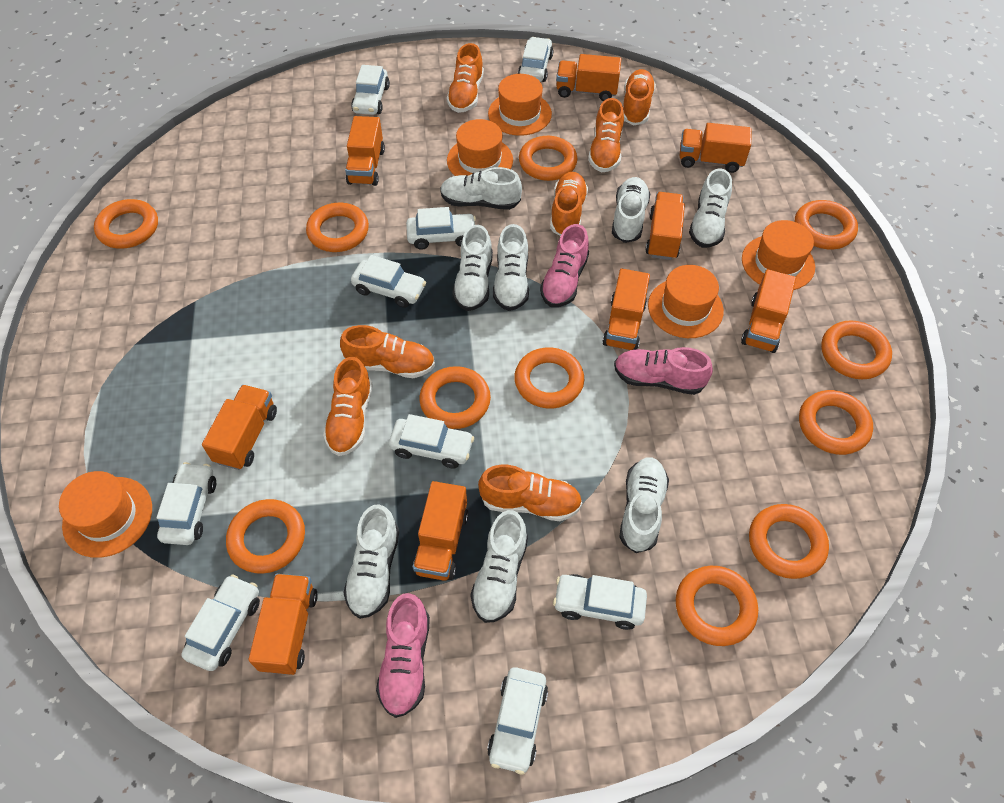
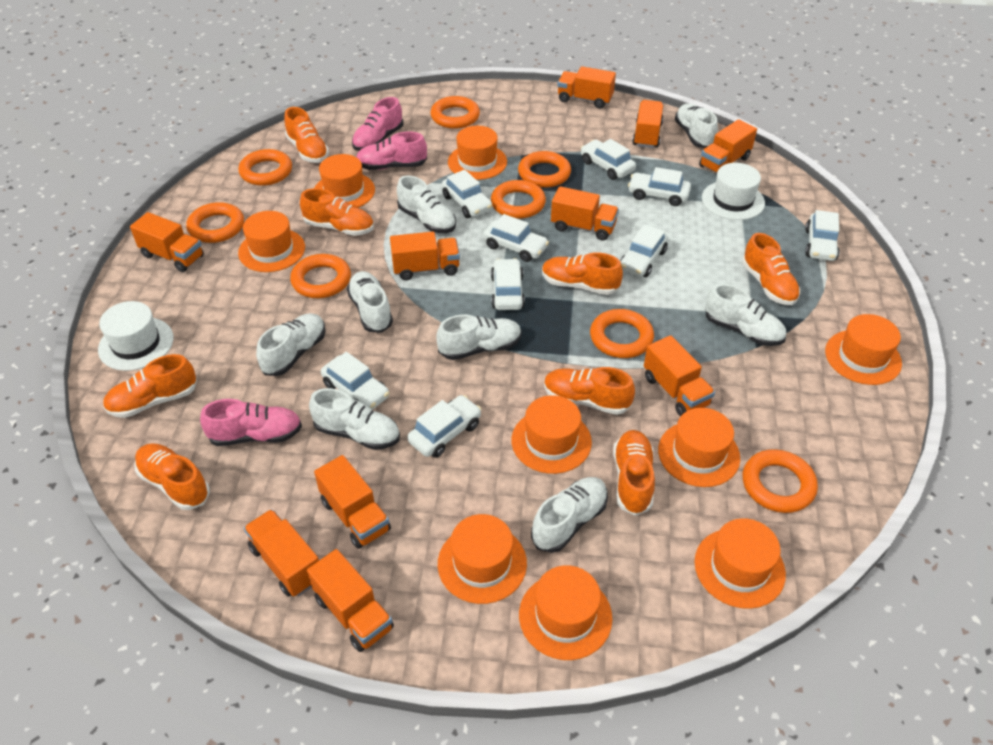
orange hat: [59,471,152,558] [447,119,513,176] [488,74,552,136] [648,265,724,338] [742,220,815,290] = 5 -> [238,211,305,272] [314,154,375,208] [438,514,527,604] [448,126,507,180] [511,395,592,474] [519,565,612,660] [658,408,740,487] [695,518,786,609] [825,314,902,385] = 9
orange ring: [94,199,158,249] [226,499,305,574] [306,203,369,252] [419,366,491,429] [514,348,584,408] [519,136,577,181] [676,566,758,646] [749,504,829,579] [795,200,858,249] [799,390,873,455] [821,320,892,379] = 11 -> [186,202,244,243] [238,149,292,186] [290,254,351,298] [431,96,480,129] [491,180,546,219] [518,151,571,188] [590,309,654,358] [743,449,818,513] = 8
orange shoe: [323,357,373,456] [340,325,435,378] [447,43,484,113] [478,465,582,521] [550,172,588,236] [588,98,624,172] [623,69,656,125] = 7 -> [103,354,197,418] [134,443,210,510] [284,107,329,163] [300,188,374,236] [542,252,623,295] [544,367,635,415] [613,430,655,516] [742,233,800,305] = 8
orange truck: [202,385,277,470] [249,574,318,675] [345,116,385,186] [413,481,469,581] [556,54,621,101] [603,269,650,350] [645,192,685,260] [680,123,752,173] [741,269,796,353] = 9 -> [130,212,204,272] [244,509,319,597] [307,549,394,652] [314,455,391,549] [390,232,460,280] [551,186,619,241] [558,66,616,109] [632,100,663,148] [644,335,715,417] [699,119,757,173] = 10
white hat: none = 0 -> [98,301,174,371] [702,163,765,220] = 2

